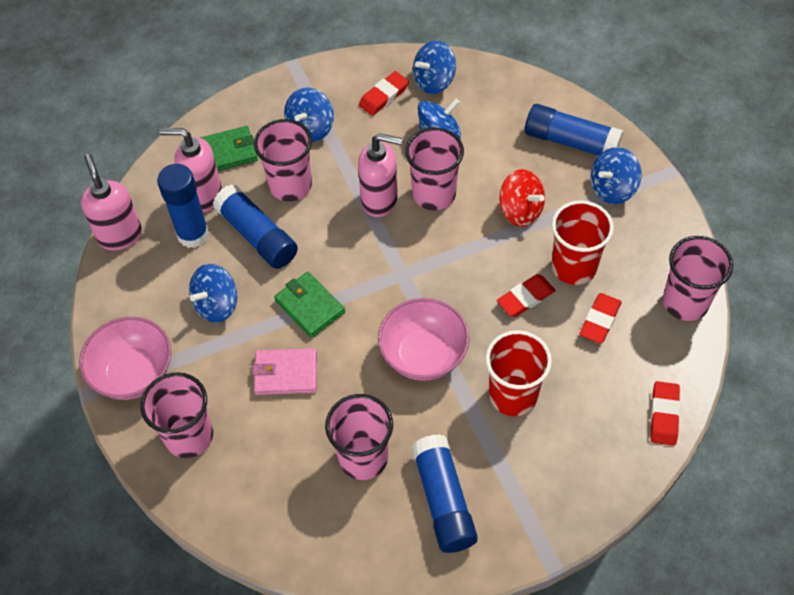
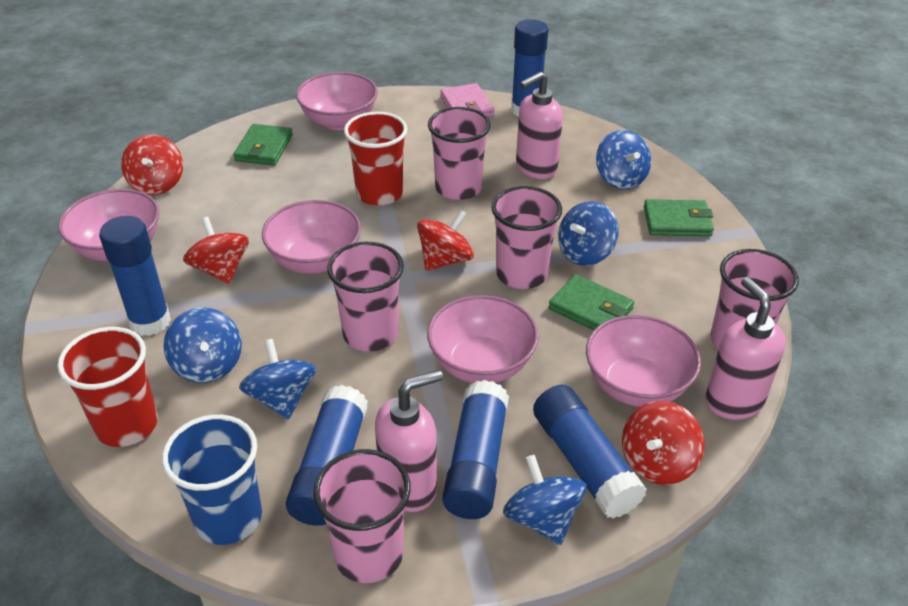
blue cup: none = 0 -> [162,415,262,545] = 1
blue glue stick: [157,164,209,248] [213,184,298,269] [411,434,478,553] [525,104,623,156] = 4 -> [99,216,171,336] [286,385,368,526] [442,380,509,519] [511,19,548,117] [533,385,647,519] = 5
green wallet: [200,126,258,171] [274,272,345,338] = 2 -> [233,124,293,166] [549,274,634,330] [644,199,714,236] = 3
pink bowl: [79,317,171,400] [378,298,470,381] = 2 -> [58,189,160,261] [262,200,361,274] [296,72,378,130] [427,295,539,383] [586,315,701,407] = 5
red eraser: [359,71,409,116] [497,274,556,317] [580,293,622,344] [650,381,680,446] = 4 -> none = 0
red spinning top: [499,169,545,227] = 1 -> [121,134,183,195] [183,217,249,284] [417,210,474,271] [622,401,705,485] = 4

